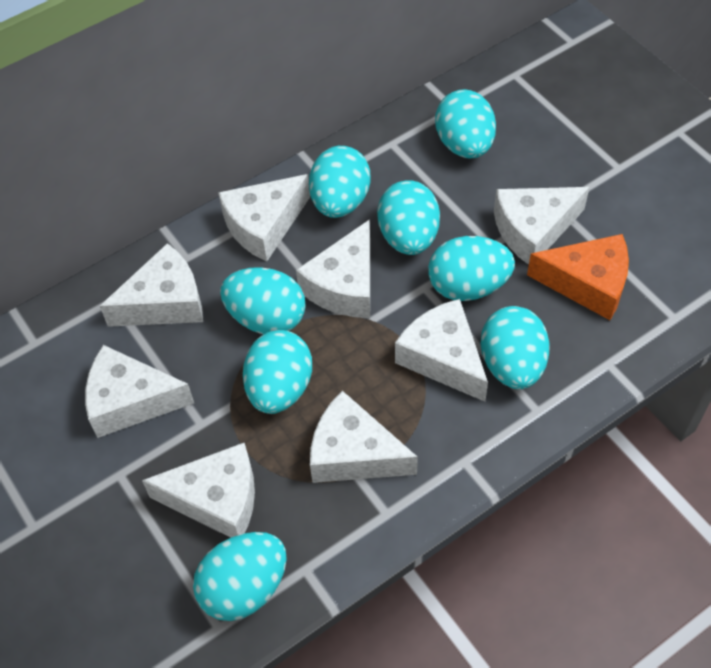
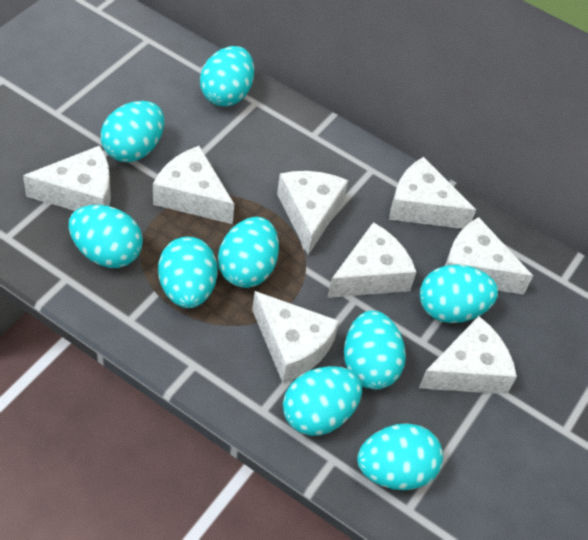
orange cheese: [527,234,629,320] = 1 -> none = 0
turquoise egg: [193,532,287,621] [220,267,306,334] [243,330,312,414] [309,146,370,218] [377,180,440,255] [428,236,515,301] [435,89,496,158] [480,306,550,389] = 8 -> [69,205,143,268] [101,101,164,162] [158,237,218,308] [200,46,254,106] [218,217,279,288] [283,366,362,436] [344,310,406,389] [357,423,443,490] [420,265,498,323] = 9

